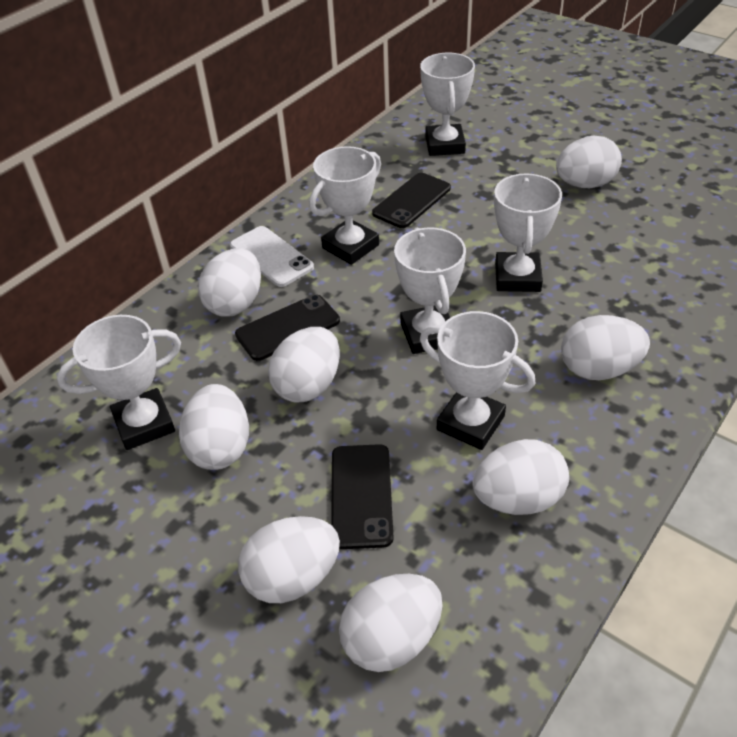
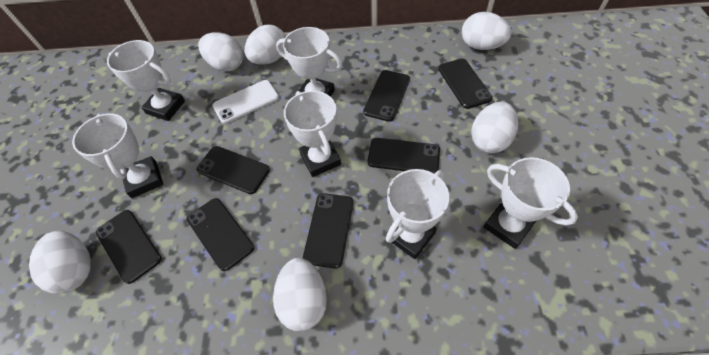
black phone: [235,294,340,361] [331,444,394,549] [372,173,451,228] = 3 -> [96,210,162,284] [187,198,254,271] [196,146,270,194] [303,193,353,269] [363,70,410,122] [368,138,440,173] [438,59,492,109] = 7
white egg: [179,384,249,470] [198,248,261,317] [238,516,340,603] [268,327,340,402] [339,574,443,672] [472,439,569,515] [556,136,622,188] [561,315,650,380] = 8 -> [29,231,91,294] [198,32,244,71] [245,25,286,65] [273,258,327,331] [462,12,512,50] [471,102,518,153] = 6

